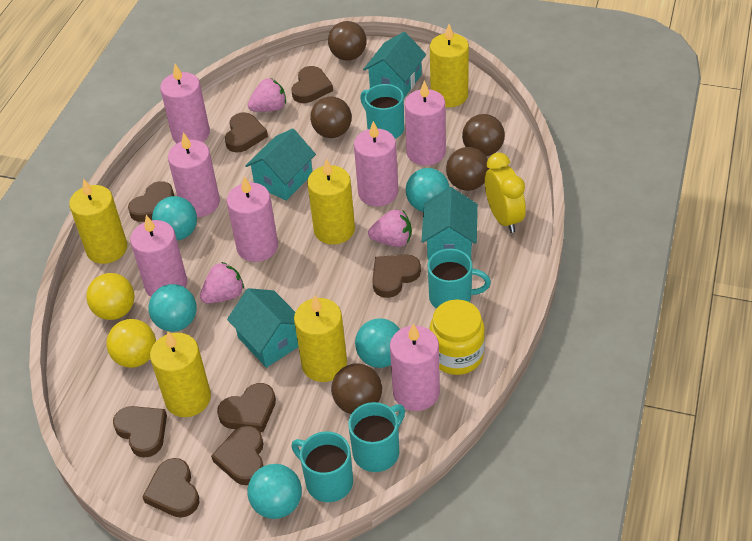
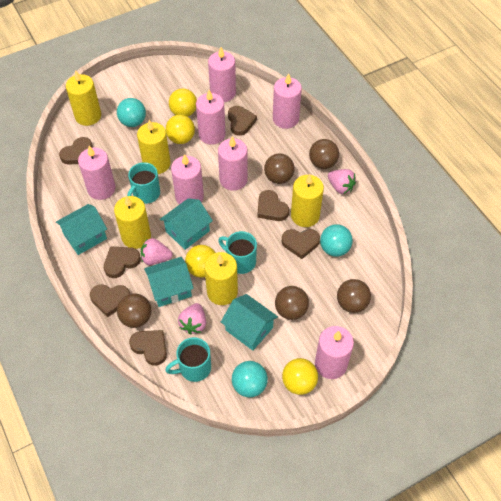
brown heart: [113,406,167,458] [128,181,174,222] [143,458,200,518] [211,426,264,485] [217,383,276,432] [225,112,268,153] [291,66,333,103] [372,254,421,298] = 8 -> [59,137,93,164] [90,284,130,317] [104,246,141,278] [129,330,167,366] [228,106,257,136] [257,190,289,221] [282,229,320,259] = 7
turquoise ball: [148,284,197,332] [152,196,197,241] [247,464,302,519] [355,318,400,368] [406,168,449,212] = 5 -> [117,98,146,127] [232,361,268,397] [320,224,353,257] = 3
turquoise mug: [292,431,353,502] [348,402,405,472] [360,84,404,139] [428,249,491,309] = 4 -> [127,162,160,204] [165,337,211,382] [218,231,257,274] = 3
yellow ball: [86,273,134,320] [107,319,156,368] = 2 -> [166,115,195,144] [169,89,197,117] [185,245,216,278] [282,358,318,395] = 4
yellow clock: [485,153,526,233] = 1 -> none = 0
yellow jar: [430,299,485,375] = 1 -> none = 0

